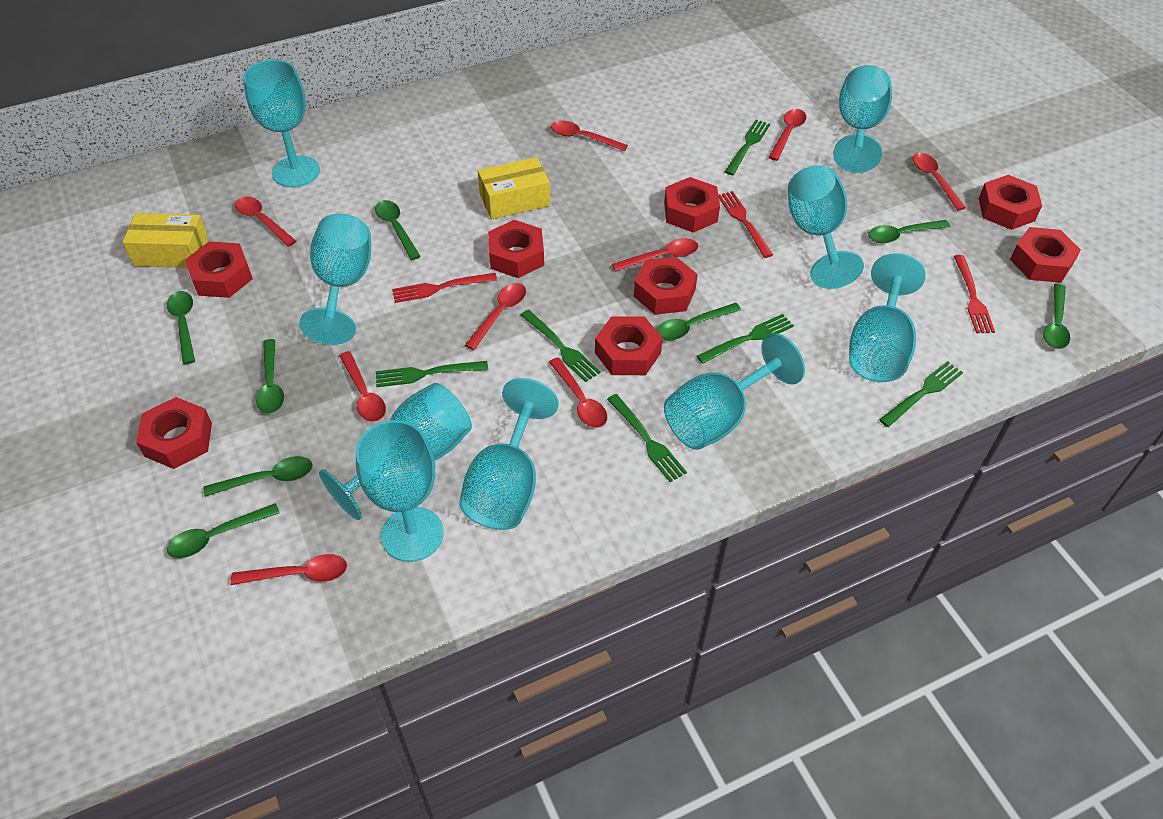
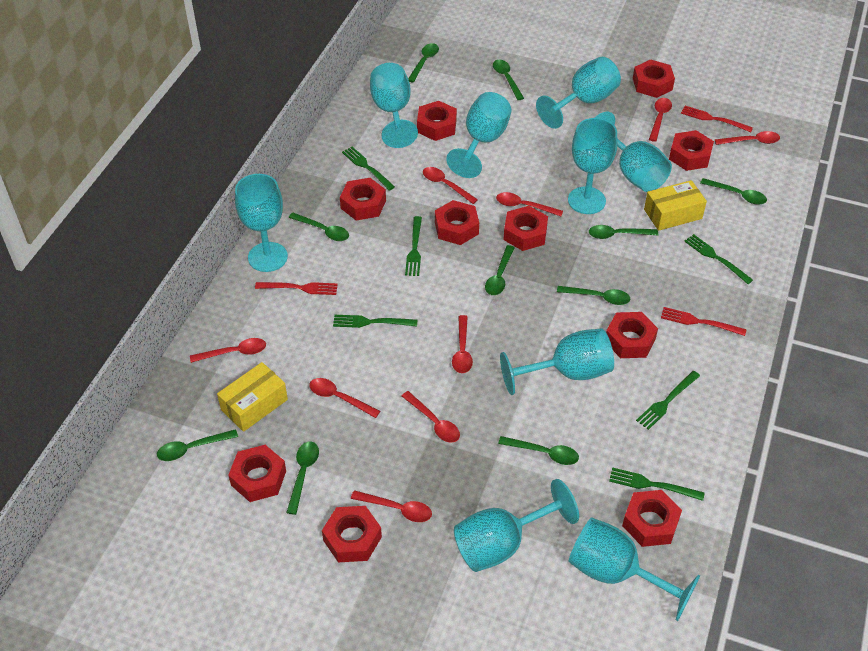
green spoon: [167,291,195,364] [167,503,280,558] [203,456,313,497] [256,339,284,414] [375,200,421,260] [656,303,741,341] [868,220,950,243] [1043,284,1070,349] = 8 -> [157,429,238,461] [286,442,319,515] [288,213,349,241] [408,43,439,83] [485,245,515,295] [493,60,524,100] [498,436,579,465] [557,286,630,305] [589,225,658,239] [700,178,767,205] = 10
red nut: [136,397,212,469] [185,242,253,298] [488,220,544,278] [595,316,663,375] [634,257,698,315] [664,177,720,233] [979,175,1042,230] [1010,227,1081,283] = 8 -> [228,445,286,502] [322,506,382,562] [340,178,386,221] [417,101,457,141] [435,200,479,245] [504,206,548,251] [606,312,658,358] [622,490,682,547] [633,59,675,98] [669,130,714,171] = 10

